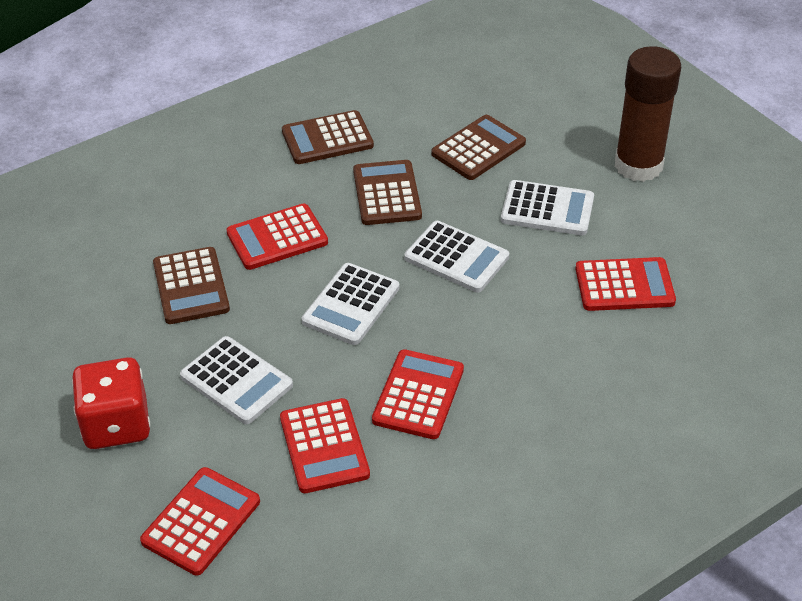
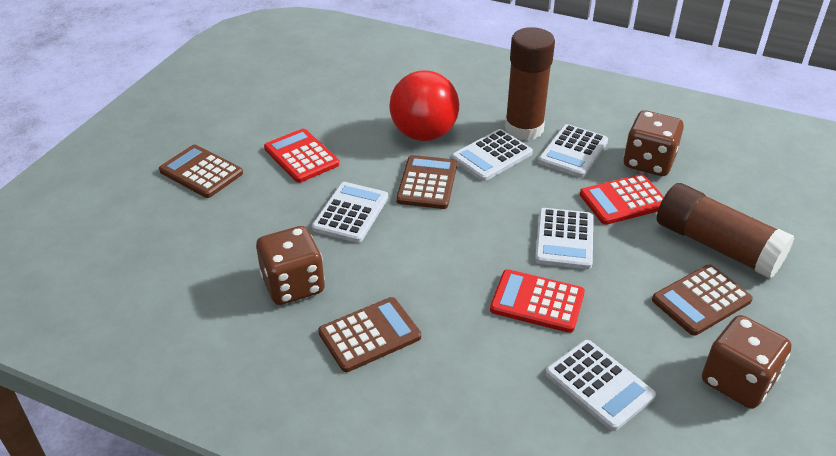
brown dice: none = 0 -> [256,226,325,305] [624,110,684,176] [702,315,792,409] = 3
brown glue stick: [615,46,681,182] = 1 -> [505,27,555,140] [657,183,794,279] = 2
red ball: none = 0 -> [389,71,459,141] = 1
red calculator: [140,467,260,576] [226,203,328,270] [280,398,370,493] [372,349,464,439] [576,257,676,311] = 5 -> [264,129,339,183] [490,269,585,333] [580,174,664,225] = 3
red dice: [72,357,150,449] = 1 -> none = 0
white calculator: [180,336,293,424] [302,263,399,345] [404,221,509,293] [501,180,594,235] = 4 -> [312,182,388,243] [451,129,533,181] [535,208,593,269] [538,124,608,177] [545,340,656,431] = 5

